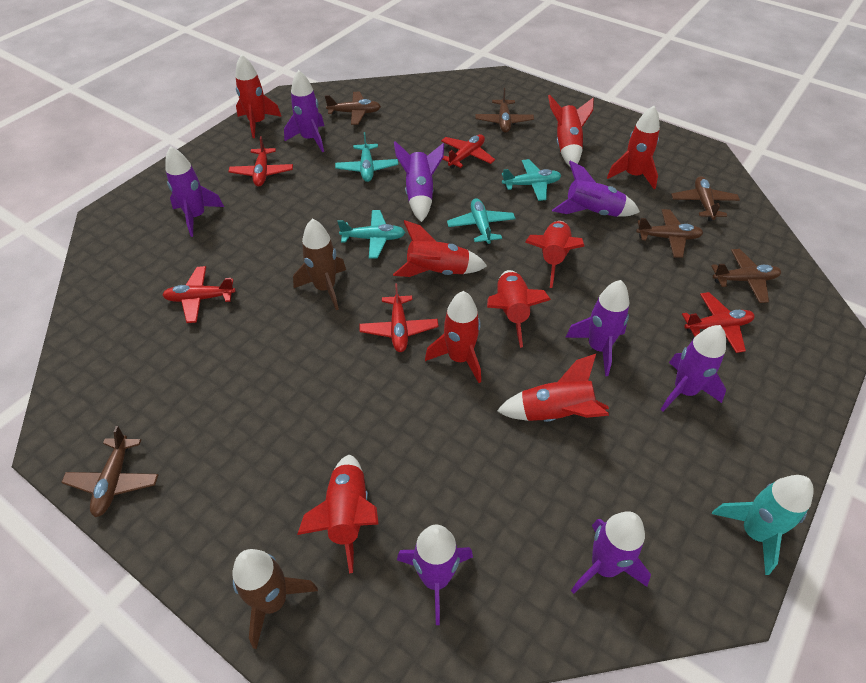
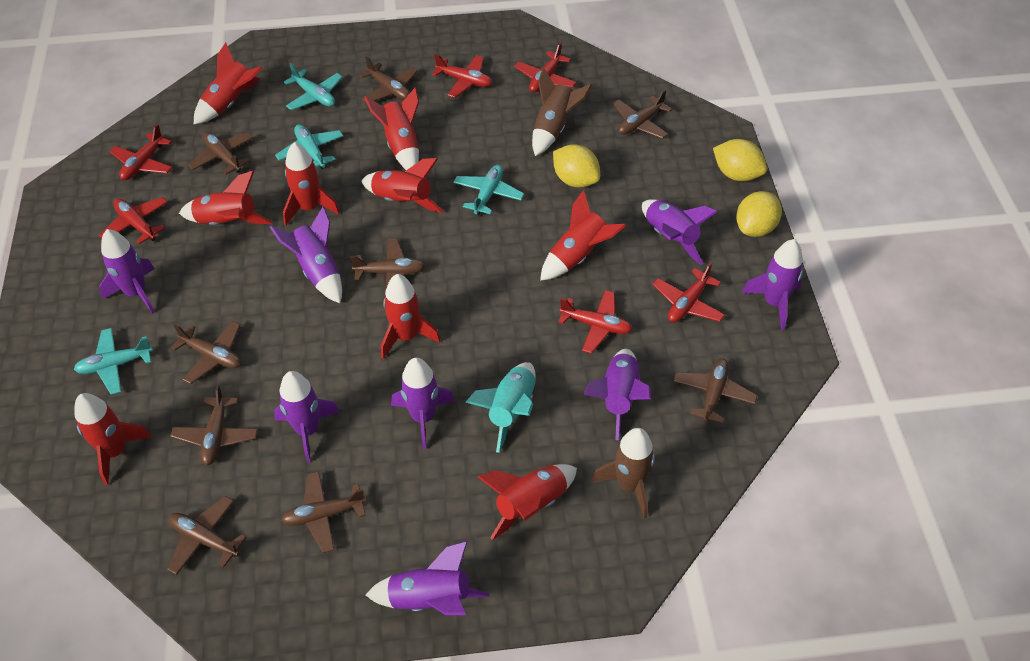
brown plane: [61,426,159,517] [325,92,381,125] [475,88,534,133] [636,209,703,258] [671,176,740,221] [711,249,781,303] = 6 -> [167,496,246,575] [170,385,258,465] [171,321,241,384] [188,132,253,174] [281,471,366,553] [350,238,425,288] [359,56,417,102] [613,90,672,139] [673,358,758,424] = 9
red plane: [162,266,236,323] [228,136,293,186] [359,283,439,352] [441,134,495,169] [682,292,755,353] = 5 -> [99,197,168,244] [109,124,172,180] [432,54,492,98] [514,42,577,92] [558,290,633,354] [652,263,725,322] = 6
yellow lemon: none = 0 -> [553,144,600,188] [713,139,767,181] [736,191,782,237] = 3

